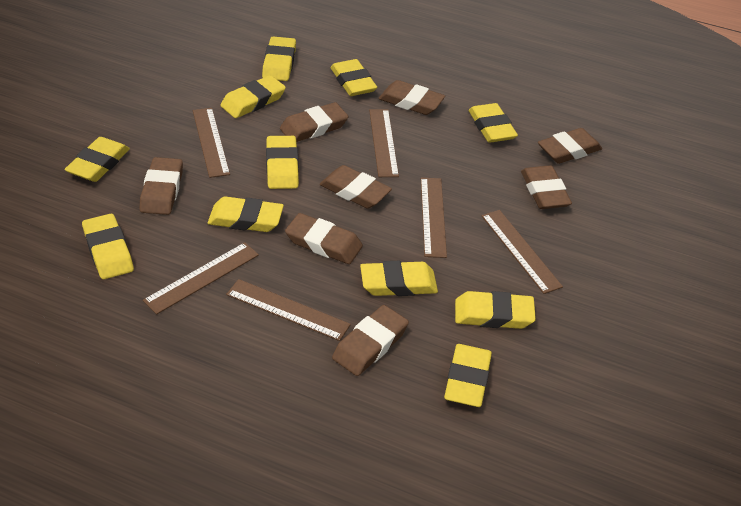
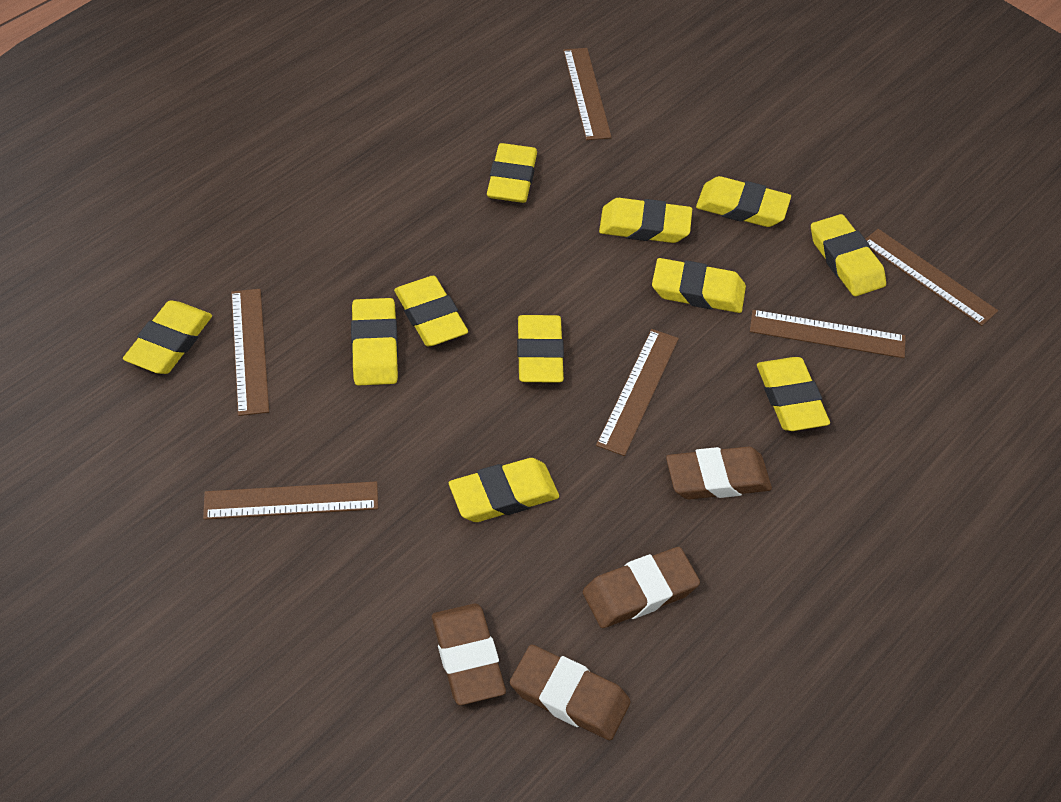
brown eraser: [139,157,183,215] [280,102,348,142] [285,213,363,264] [320,165,392,209] [332,305,409,376] [379,80,445,115] [521,165,572,209] [538,128,602,164] = 8 -> [432,604,506,705] [510,645,631,740] [583,547,700,628] [666,447,772,499] = 4

